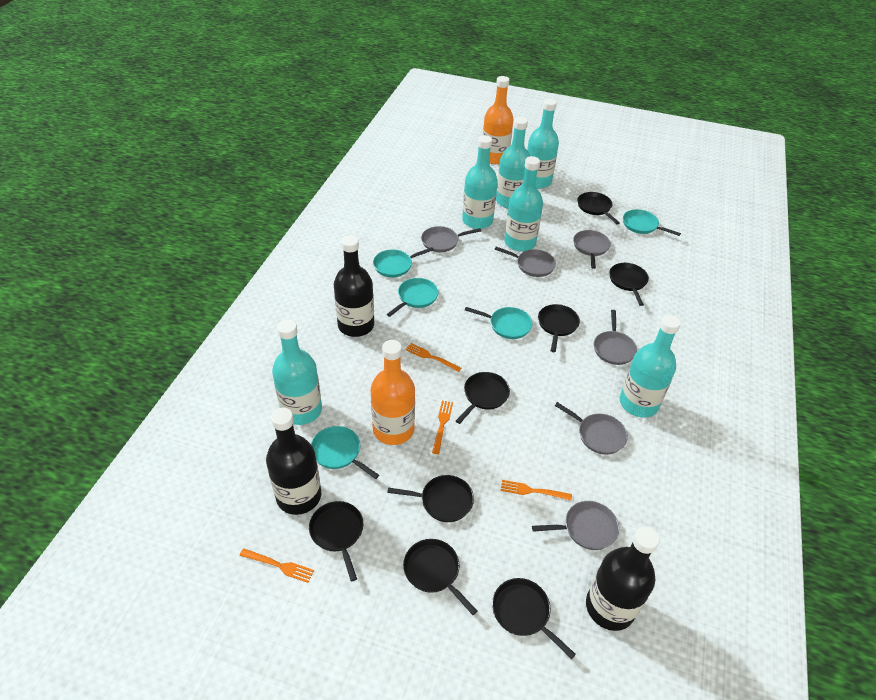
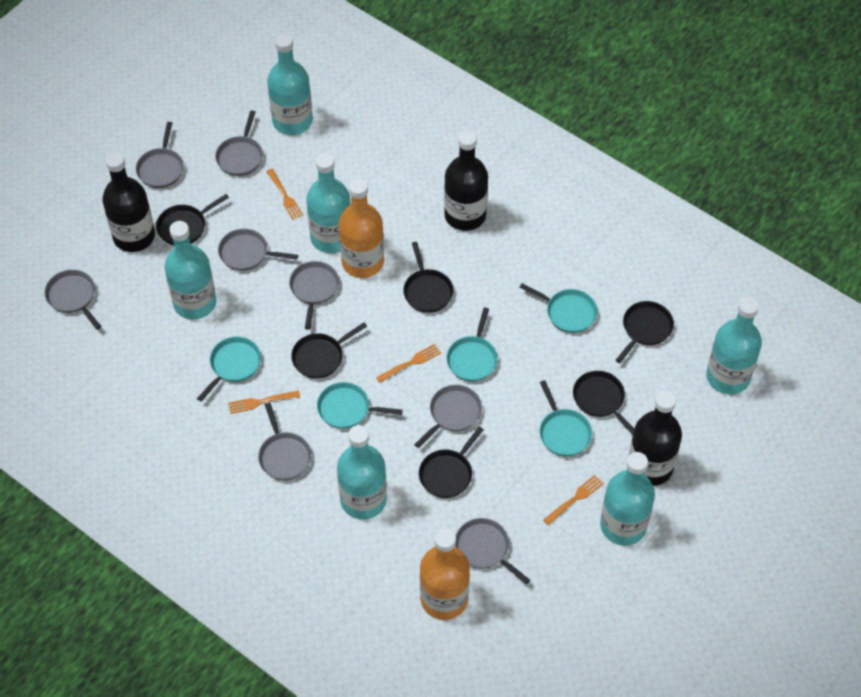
black pan: [309,501,363,582] [388,475,474,522] [403,539,477,615] [456,372,510,424] [492,578,576,659] [538,304,580,352] [577,192,620,224] [609,263,649,306] = 8 -> [156,194,229,245] [291,323,367,379] [403,242,453,313] [419,427,484,498] [573,371,634,435] [616,301,674,363] = 6
grey pan: [421,226,481,252] [495,247,556,277] [532,501,619,550] [555,402,628,455] [573,230,611,269] [594,310,637,365] = 6 -> [45,270,101,330] [136,122,184,188] [215,111,263,176] [218,229,298,271] [258,403,311,480] [289,261,339,330] [414,385,482,448] [455,518,530,585] = 8

